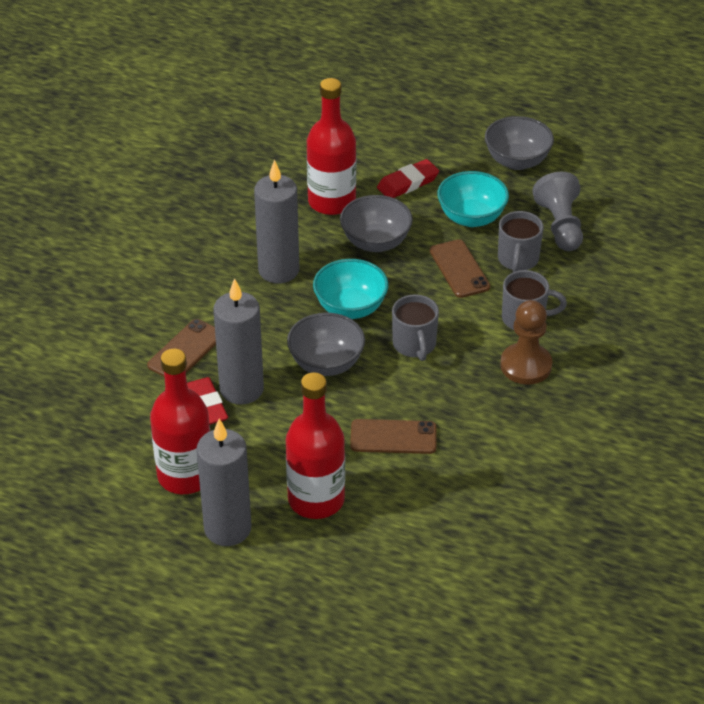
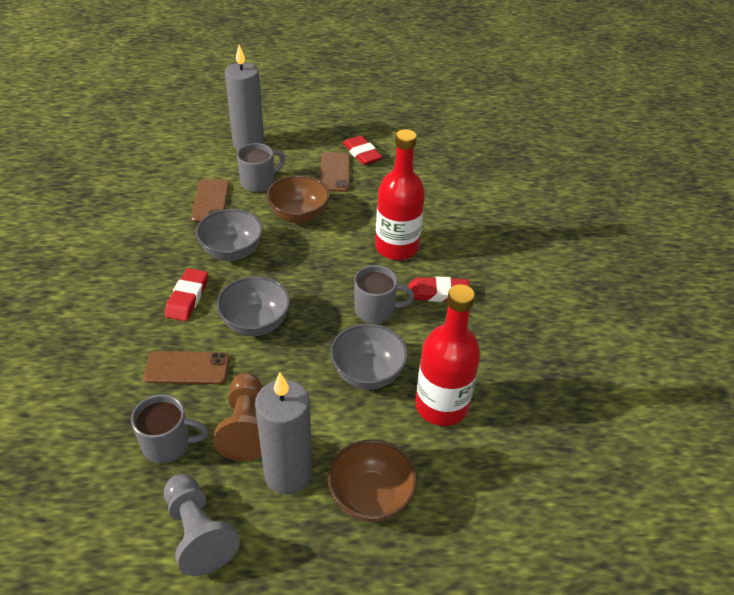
brown bowl: none = 0 -> [266,175,330,224] [328,439,417,522] = 2
grey candle: [196,419,252,546] [213,278,264,405] [254,160,299,283] = 3 -> [225,45,264,151] [255,372,312,495] = 2
red bottle: [150,349,210,494] [286,372,345,519] [307,78,356,215] = 3 -> [375,129,425,260] [415,284,481,426] = 2
red eraser: [187,377,228,425] [377,159,439,198] = 2 -> [165,268,208,321] [343,135,382,165] [408,277,469,302] = 3
turquoise bowl: [313,259,388,319] [437,171,509,227] = 2 -> none = 0

